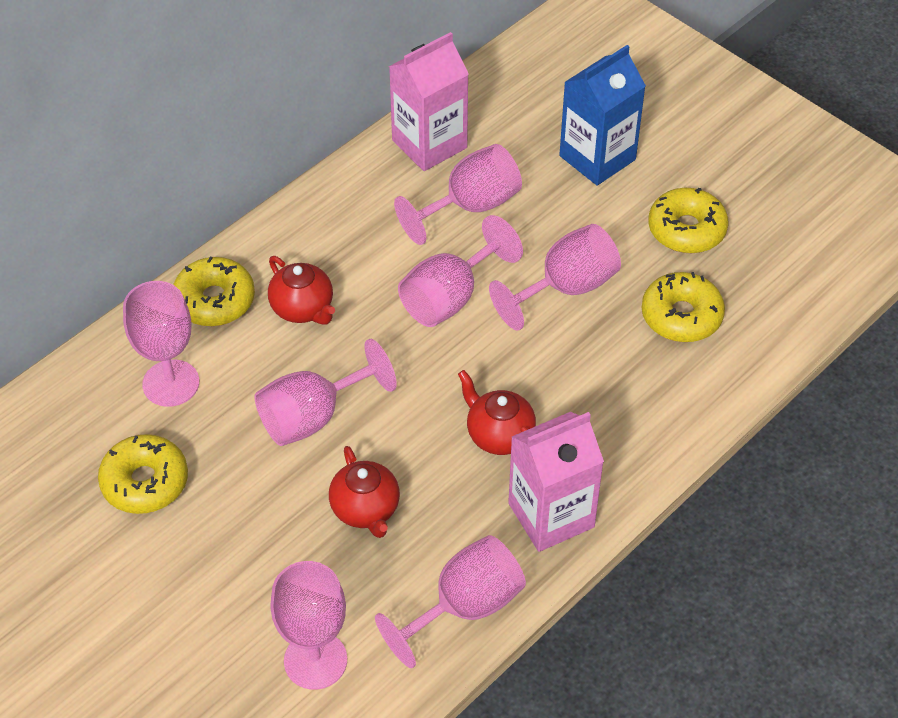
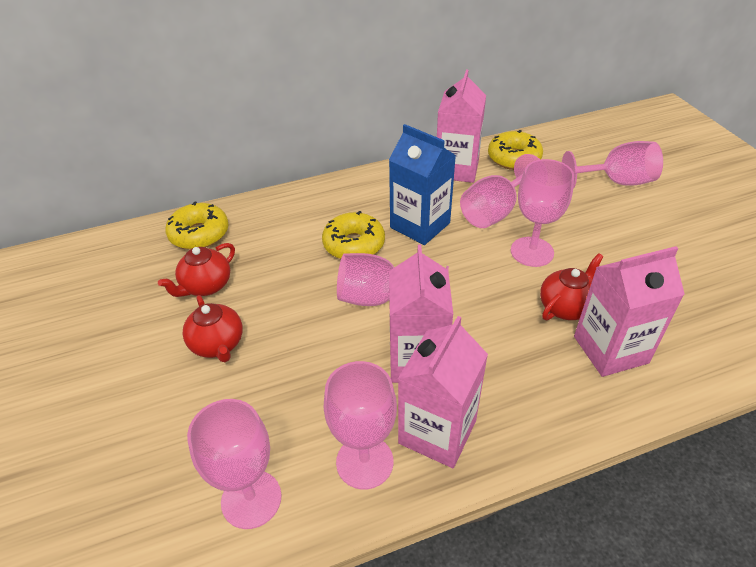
pink carton: [389,32,469,171] [508,412,604,552] = 2 -> [389,245,453,383] [398,316,488,468] [437,70,486,183] [574,246,685,377] = 4
pink goblet: [123,281,199,407] [254,339,397,446] [270,561,347,690] [375,535,526,668] [394,144,522,245] [398,215,523,327] [489,224,621,331] = 7 -> [187,399,282,529] [324,361,397,489] [337,253,449,306] [460,154,540,228] [511,159,574,267] [562,141,663,189] = 6
yellow donut: [98,434,188,514] [173,257,255,326] [642,272,725,342] [648,188,728,253] = 4 -> [165,201,229,249] [322,211,385,259] [488,130,543,170] = 3

